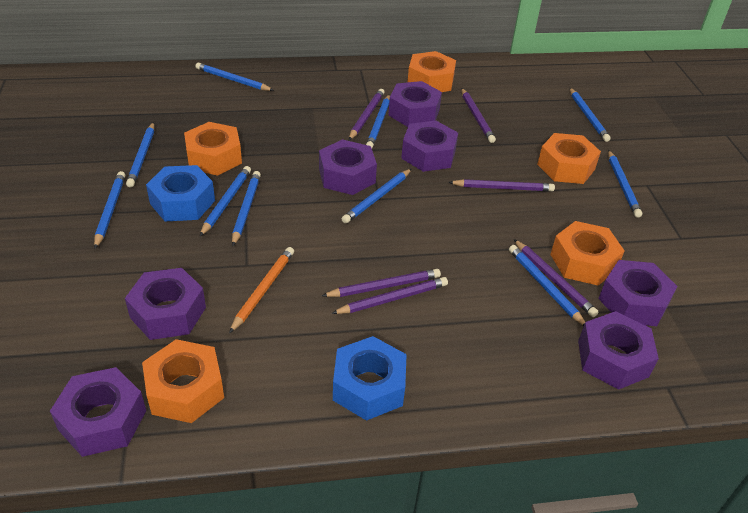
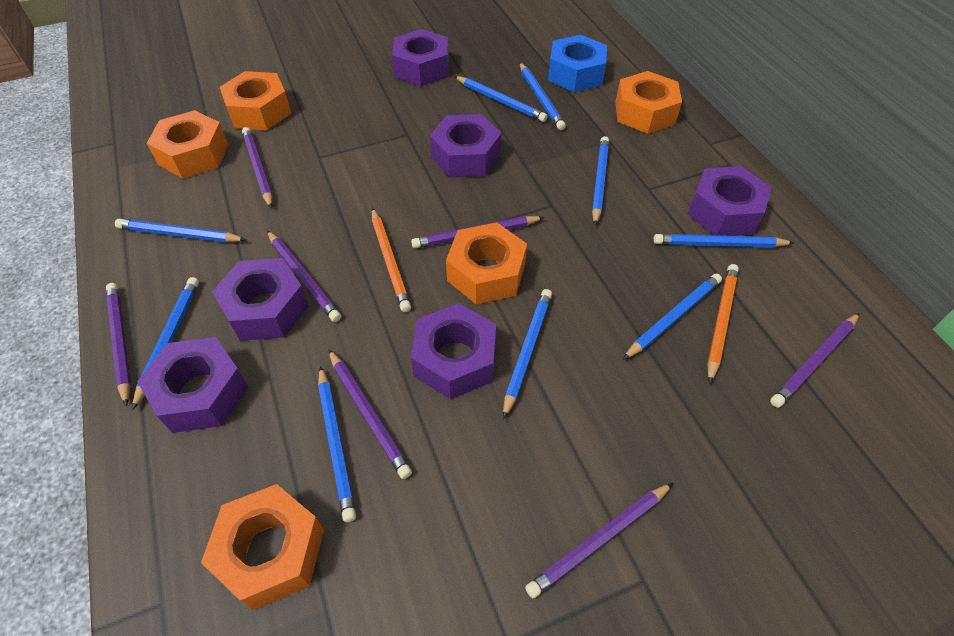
blue nut: [146,165,215,221] [333,336,407,421] = 2 -> [548,35,607,92] = 1
blue pencil: [94,171,125,249] [126,122,154,187] [195,63,274,91] [200,166,251,236] [232,171,261,247] [342,169,411,224] [366,95,390,148] [509,245,585,326] [570,88,611,142] [608,150,642,218] = 10 -> [115,219,247,243] [132,277,199,410] [318,366,356,522] [454,76,548,122] [503,289,552,419] [520,63,566,130] [592,136,609,226] [623,274,722,360] [653,234,794,248] = 9
orange pencil: [229,247,294,333] = 1 -> [372,208,411,312] [707,264,739,384] = 2
purple nut: [50,367,146,457] [125,268,206,340] [319,139,377,195] [388,81,442,127] [401,121,458,172] [578,311,659,390] [598,260,678,326] = 7 -> [137,337,249,433] [212,258,309,341] [392,29,449,86] [411,303,496,399] [430,114,502,178] [688,166,772,236] = 6
purple pencil: [322,269,441,297] [331,277,448,314] [349,89,385,140] [448,179,555,191] [461,88,496,143] [514,239,599,317] = 6 -> [106,283,131,407] [242,127,272,209] [267,231,341,322] [328,349,412,479] [411,216,544,248] [525,483,673,598] [770,313,860,408] = 7

